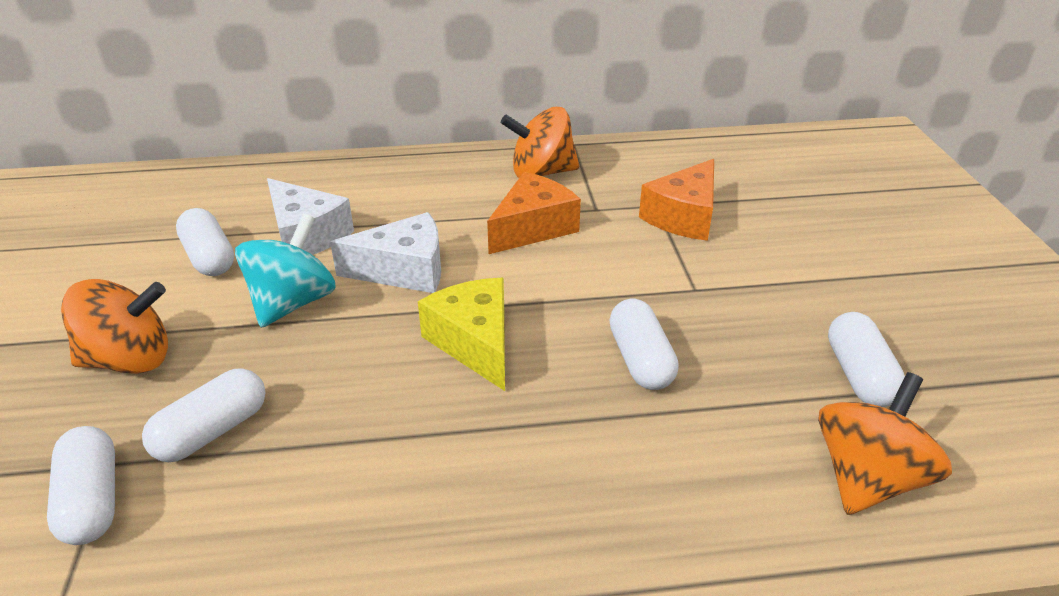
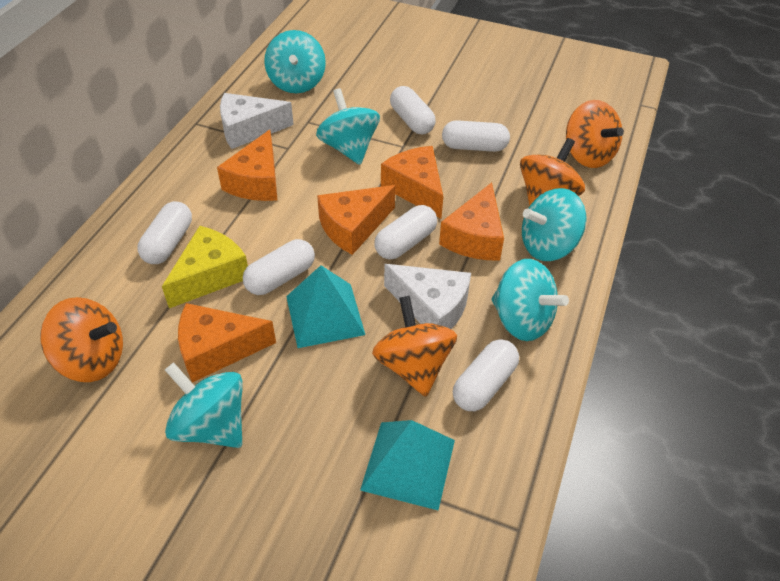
orange cheese: [487,172,581,254] [639,159,714,241] = 2 -> [178,303,276,383] [217,130,277,201] [317,185,395,255] [381,146,443,219] [439,182,504,261] = 5
orange spinning top: [61,279,168,374] [501,107,579,178] [818,372,952,515] = 3 -> [40,297,123,382] [372,296,457,397] [520,138,585,206] [566,100,624,168] = 4
turquoise pyramid: none = 0 -> [286,265,365,348] [360,420,455,510] = 2
turquoise spinning top: [235,213,336,328] = 1 -> [165,362,243,448] [264,30,326,93] [316,88,380,165] [491,259,569,341] [522,188,587,261] = 5
white capsule: [47,426,115,545] [142,368,265,462] [176,208,234,276] [609,299,679,390] [828,312,905,407] = 5 -> [137,201,192,264] [243,239,315,295] [374,205,437,259] [390,86,436,135] [442,120,510,152] [453,339,519,411] = 6

